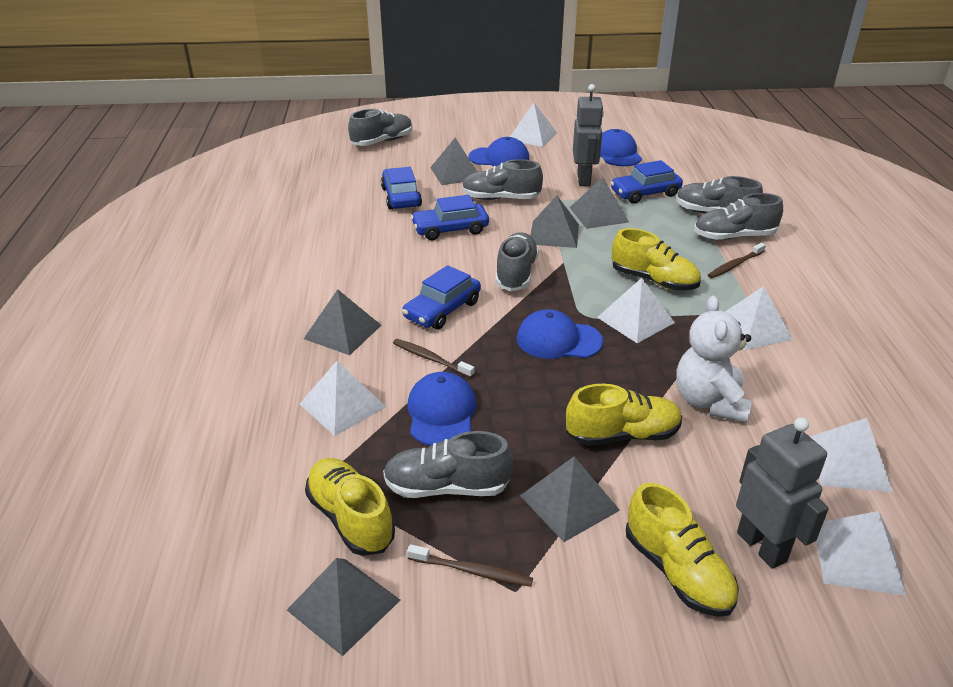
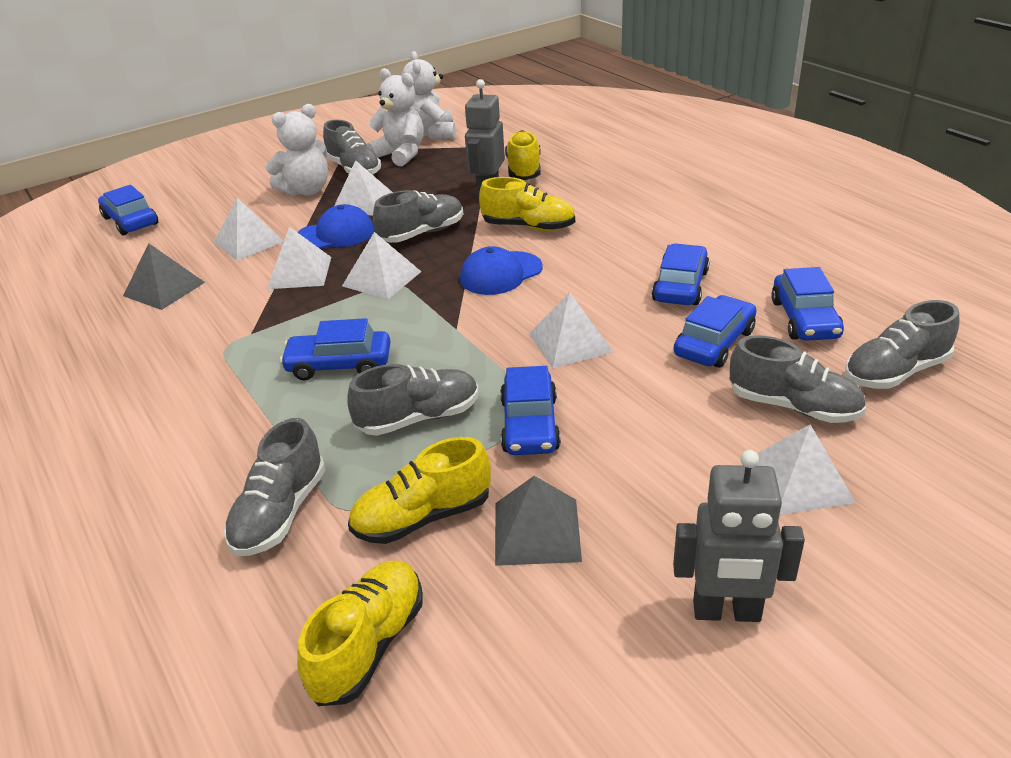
blue cap: [407,372,477,446] [469,137,529,166] [517,309,603,359] [600,129,642,166] = 4 -> [297,204,374,249] [460,246,543,295] = 2
blue car: [381,167,422,209] [402,265,481,329] [411,195,489,240] [610,160,683,204] = 4 -> [98,185,158,235] [280,318,390,380] [500,366,561,455] [652,244,709,305] [673,295,756,368] [771,267,844,341] = 6
brown toothbrush: [393,339,475,378] [407,544,533,587] [708,243,766,278] = 3 -> none = 0
grey pyramid: [287,558,400,656] [304,289,381,355] [430,138,477,185] [520,457,620,542] [530,196,579,248] [570,177,629,229] = 6 -> [123,243,205,310] [495,476,582,566] = 2
white teddy bear: [676,296,752,422] = 1 -> [266,104,328,196] [367,68,424,166] [402,51,456,139] = 3

